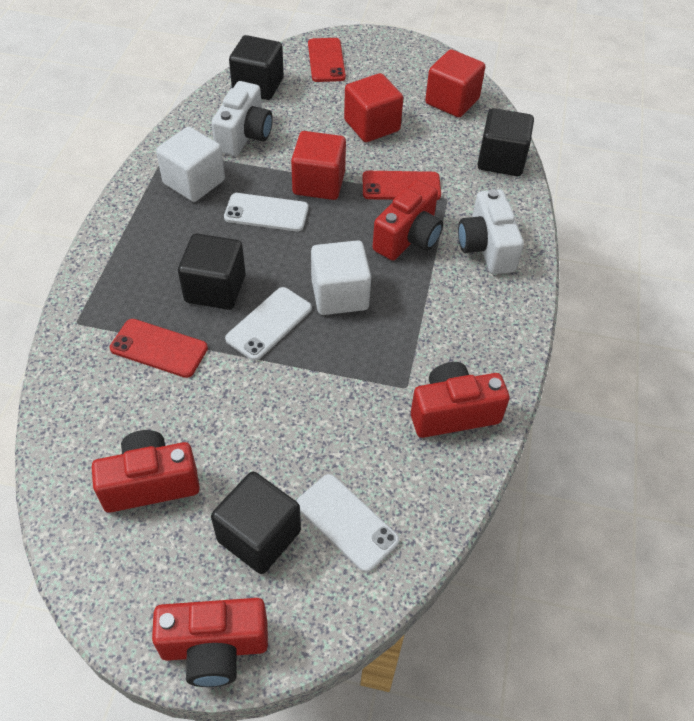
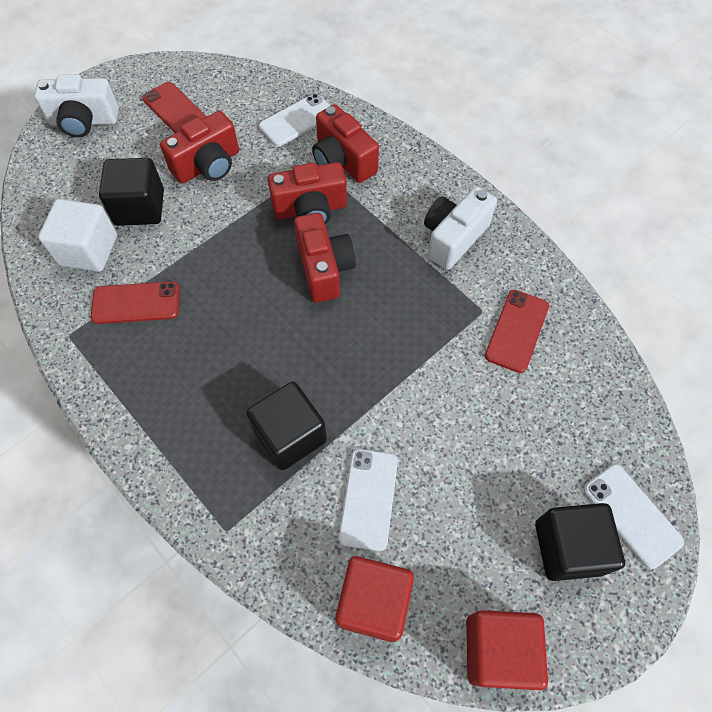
black cube: [178,233,246,310] [211,471,301,574] [229,35,284,100] [477,108,534,176] = 4 -> [99,158,164,226] [246,382,327,470] [535,503,625,581] = 3
red cube: [291,131,346,200] [344,73,403,142] [425,49,485,117] = 3 -> [335,556,414,642] [466,610,548,690] = 2
white cube: [156,127,225,202] [311,240,371,315] = 2 -> [38,199,117,272] = 1

